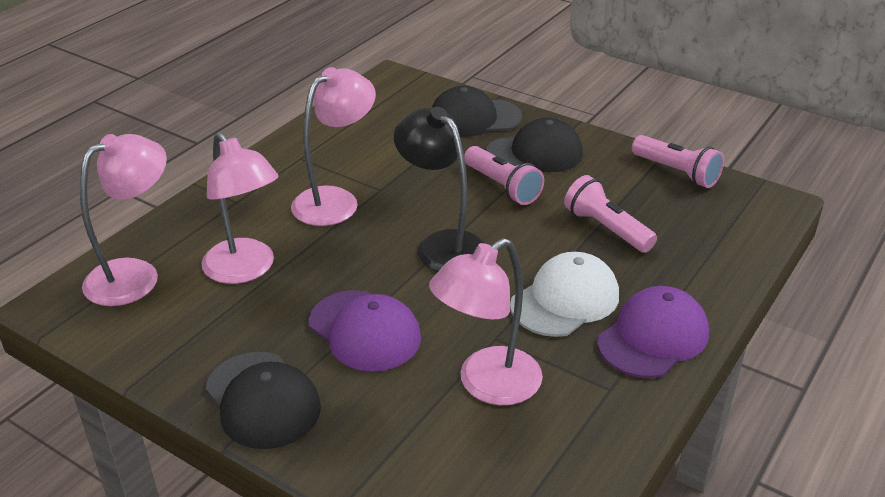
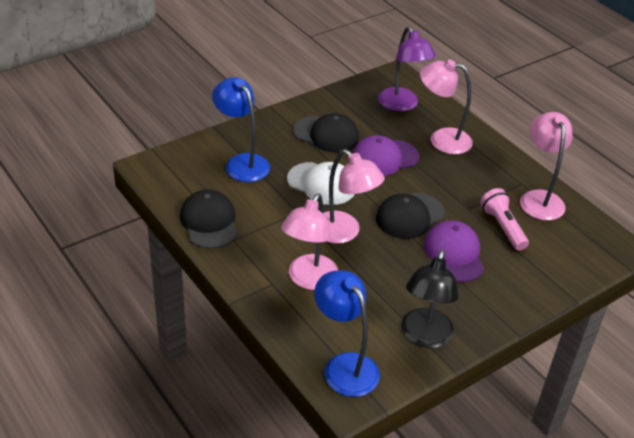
blue lamp: none = 0 -> [212,77,270,182] [314,270,380,397] = 2
pink flashlight: [464,146,544,205] [564,175,657,253] [632,135,724,188] = 3 -> [480,188,529,251] = 1
purple lamp: none = 0 -> [378,26,436,111] = 1

